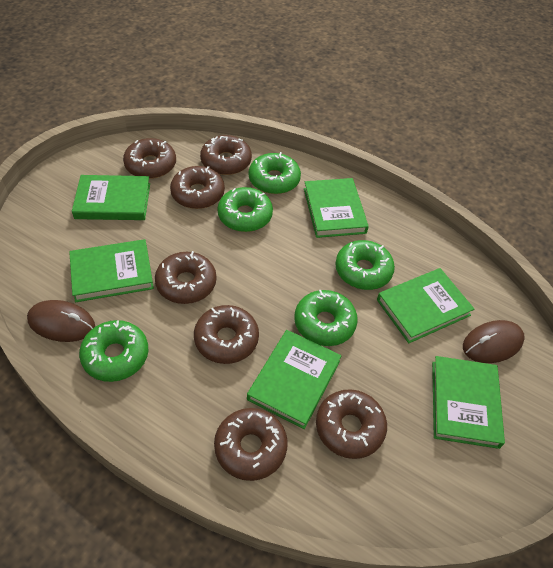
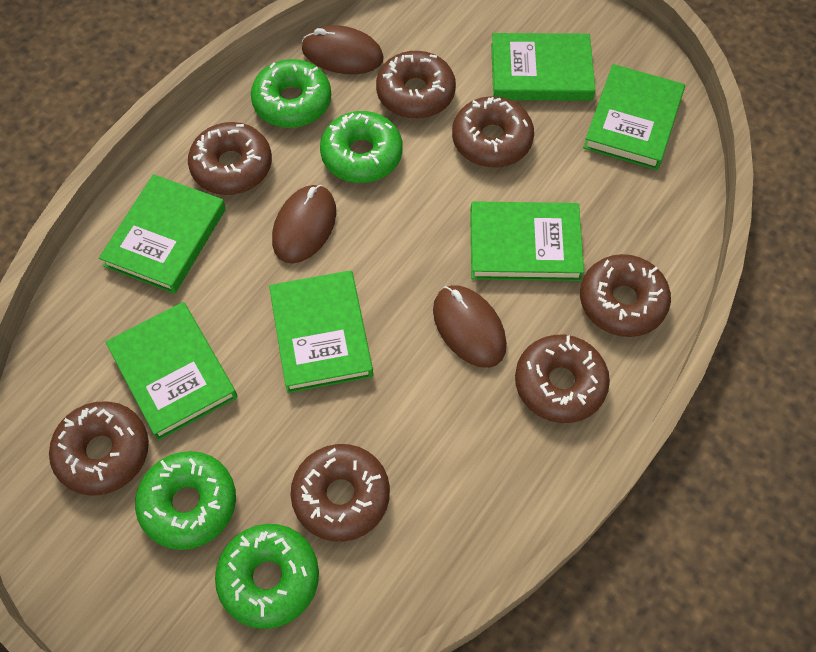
brown mouse: [27,300,95,342] [463,320,525,363] = 2 -> [272,185,336,264] [302,25,384,74] [433,285,507,368] = 3
green donut: [79,320,149,382] [217,187,273,232] [249,152,301,194] [294,290,358,346] [335,240,395,290] = 5 -> [135,451,236,550] [215,524,319,629] [251,59,331,128] [320,111,403,183] = 4

